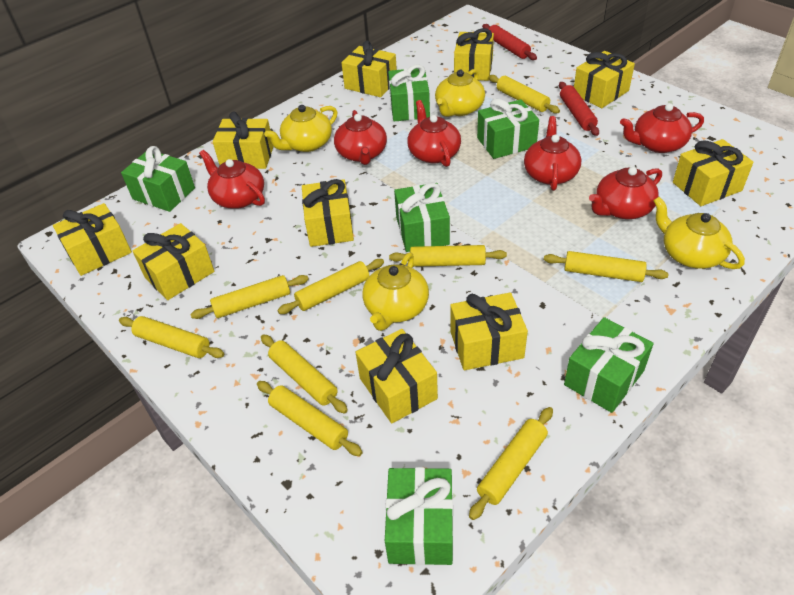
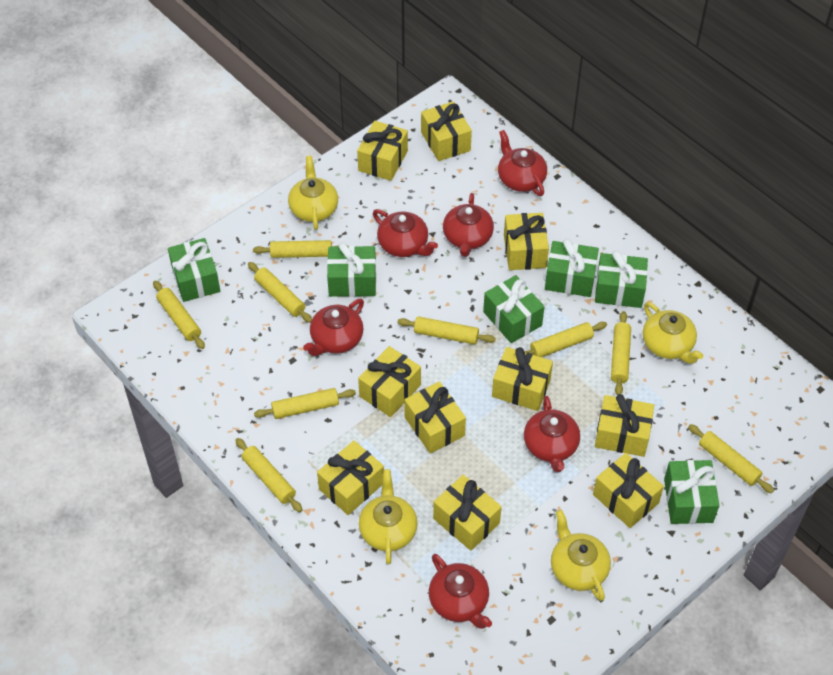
red rolling pin: [482,24,537,60] [559,82,599,136] = 2 -> none = 0

